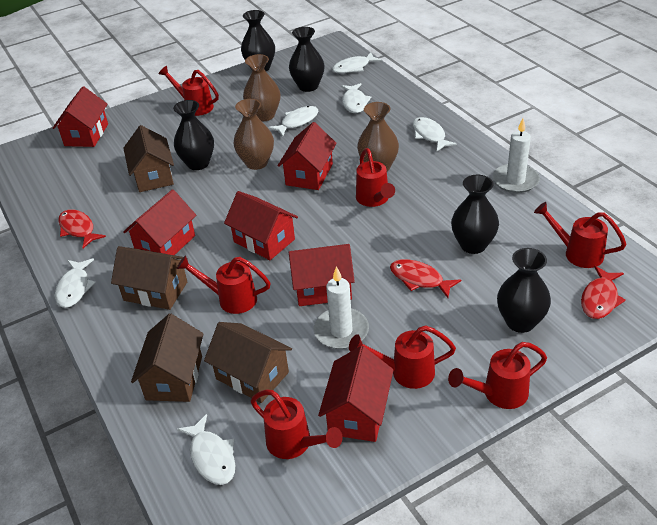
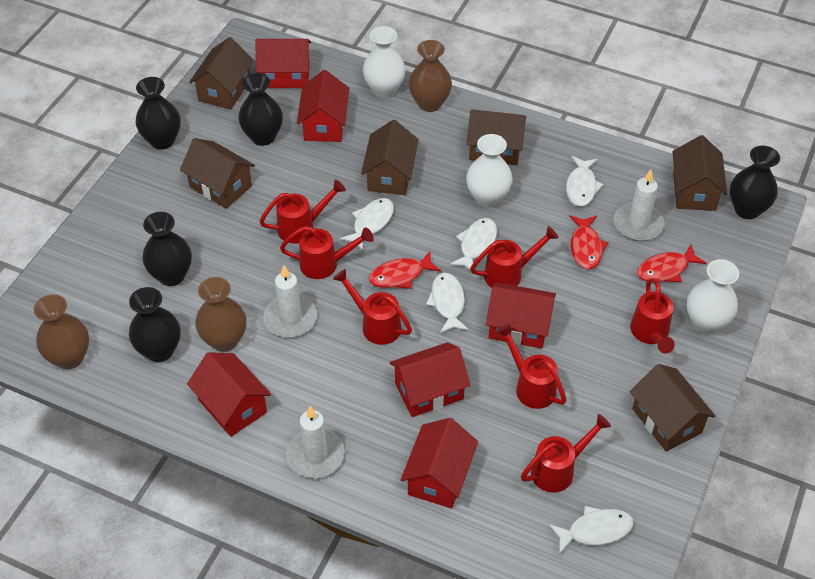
brown house: [111,246,187,310] [123,125,174,192] [131,314,204,402] [204,322,292,403] = 4 -> [180,138,255,209] [189,37,254,110] [361,120,419,195] [467,109,527,165] [630,364,715,452] [672,135,727,211] = 6
white candle: [314,266,369,349] [493,118,540,193] = 2 -> [264,265,317,337] [286,406,345,478] [614,169,665,241] = 3
white fish: [55,258,96,308] [177,414,235,485] [268,106,318,136] [332,52,382,73] [341,83,371,113] [413,117,457,151] = 6 -> [340,198,394,251] [426,273,469,333] [450,218,497,270] [549,506,634,554] [566,156,604,207] = 5
white vase: none = 0 -> [363,26,406,98] [466,134,512,208] [687,259,739,334] = 3

